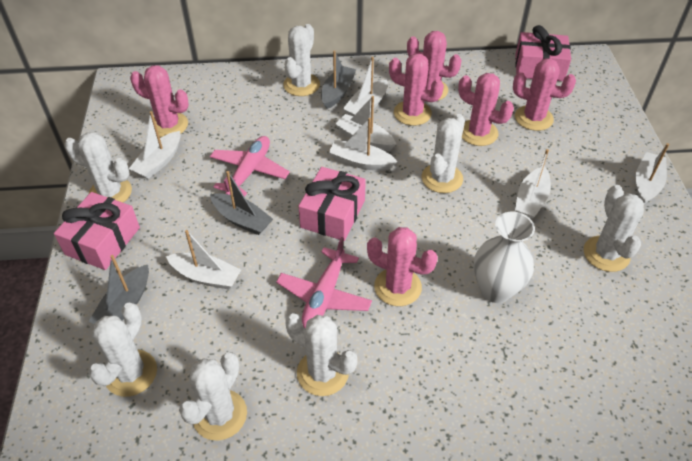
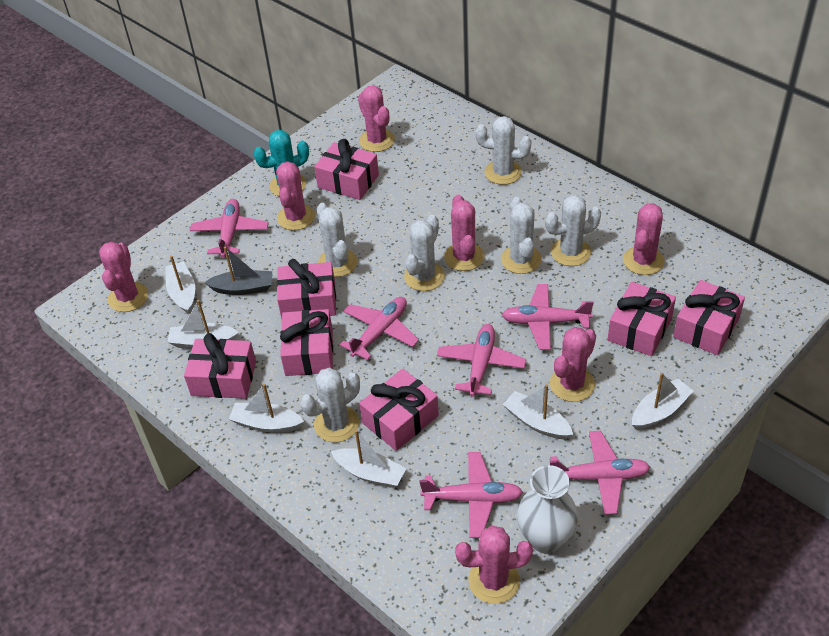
grey boat: [88,255,149,324] [210,171,273,235] [321,50,356,109] = 3 -> [204,246,272,295] = 1
pink cactus: [130,65,189,138] [367,227,438,306] [389,54,444,126] [407,31,462,101] [458,73,514,146] [513,58,576,131] = 6 -> [99,241,148,312] [276,162,315,230] [358,85,395,152] [444,194,484,271] [455,525,533,604] [550,327,596,402] [623,203,665,275] = 7
pink gift: [54,192,140,270] [298,167,366,241] [515,25,571,81] = 3 -> [184,333,256,399] [277,259,336,319] [280,309,333,376] [314,139,379,200] [359,369,439,451] [608,282,676,356] [673,280,745,355] = 7
pink plane: [210,136,290,197] [276,237,372,328] = 2 -> [190,199,269,258] [340,297,419,360] [419,452,523,538] [437,324,526,397] [502,284,594,350] [550,431,650,515] = 6
turquoise cactus: none = 0 -> [254,130,309,197] = 1
white boat: [129,111,181,179] [166,230,241,290] [329,118,397,170] [336,96,396,151] [343,57,388,116] [515,149,551,219] [636,143,670,204] = 7 -> [165,256,195,314] [167,300,239,349] [229,384,304,433] [331,430,407,488] [503,384,573,439] [632,373,693,429] = 6
white cactus: [64,132,132,203] [88,302,157,397] [179,352,247,441] [283,24,320,96] [285,313,357,396] [422,114,465,193] [584,185,644,272] = 7 -> [300,368,360,443] [317,203,357,277] [404,215,445,291] [476,116,531,185] [501,197,542,274] [545,195,601,266] = 6

